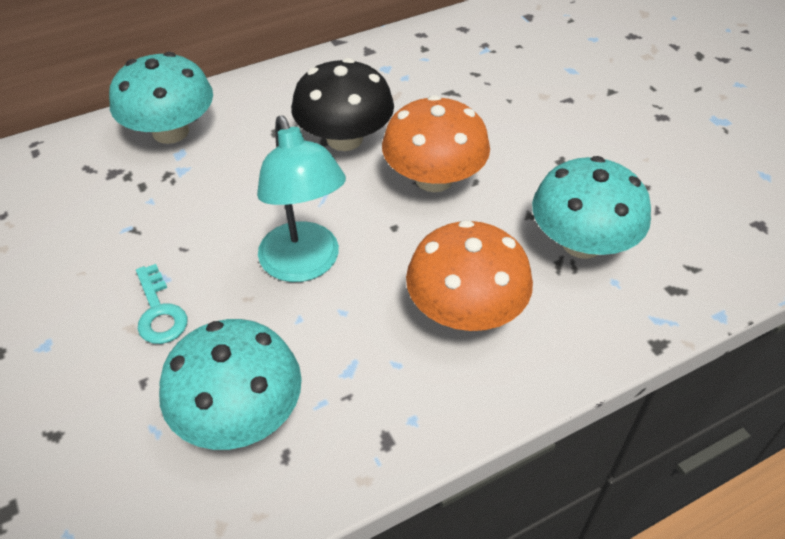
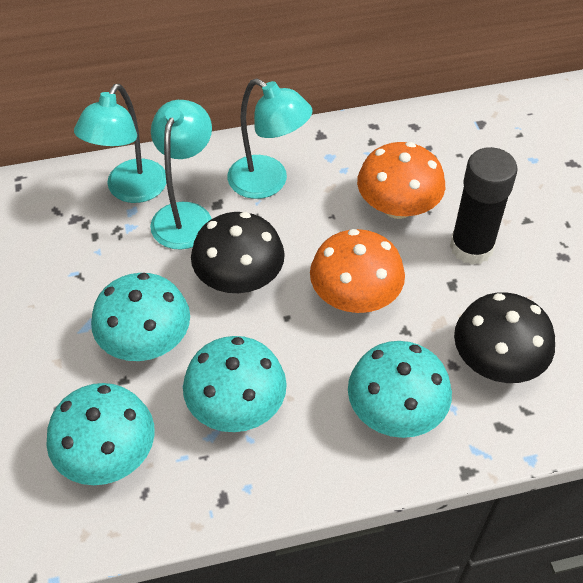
black glue stick: none = 0 -> [450,147,518,265] = 1
black mushroom: [291,58,394,151] = 1 -> [191,212,285,293] [454,292,555,383] = 2
turquoise key: [136,264,188,344] = 1 -> none = 0
turquoise lamp: [257,116,346,282] = 1 -> [74,84,166,203] [150,100,212,250] [227,78,313,199] = 3
turquoise mushroom: [109,52,213,144] [159,319,302,450] [532,156,651,259] = 3 -> [46,383,155,485] [91,273,190,361] [183,336,287,432] [348,341,452,438] = 4

